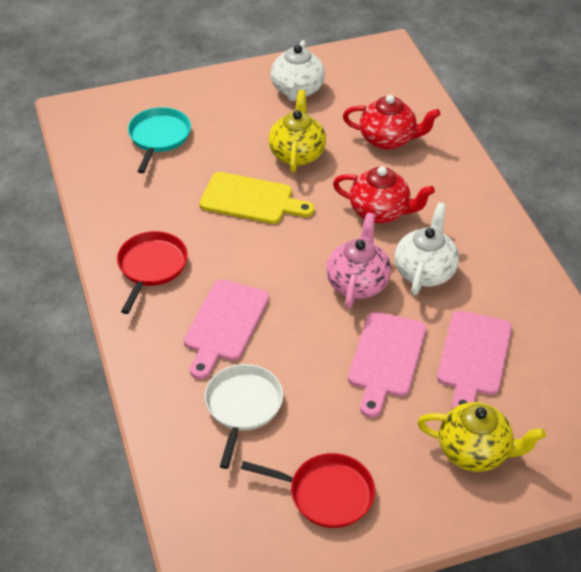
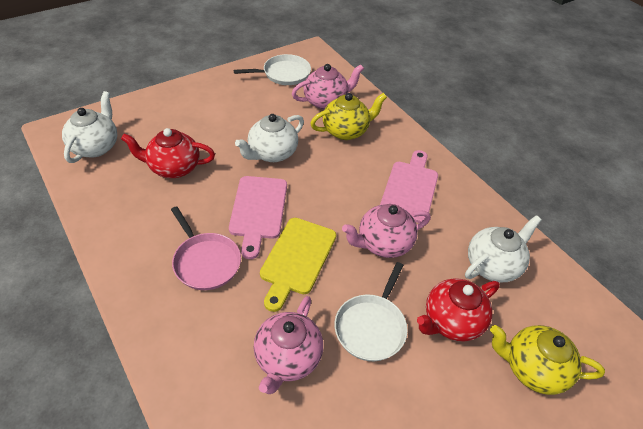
pink cutting board: [184,279,269,379] [348,312,426,418] [437,311,512,409] = 3 -> [229,176,287,259] [380,150,438,223] = 2
pink pan: none = 0 -> [171,206,241,290] = 1
pink teapot: [326,213,391,309] = 1 -> [253,296,323,394] [292,64,364,110] [342,204,431,258] = 3
red pan: [117,231,188,314] [241,453,375,528] = 2 -> none = 0
turquoise pan: [128,107,191,173] = 1 -> none = 0
white pan: [205,364,283,469] = 1 -> [234,54,311,85] [335,262,408,361] = 2
white teapot: [271,40,325,101] [395,202,459,295] = 2 -> [62,91,117,163] [235,114,304,162] [465,215,542,282] = 3

